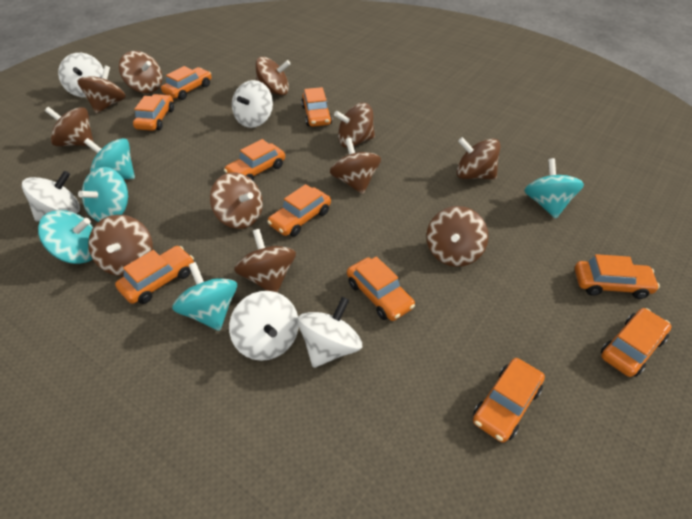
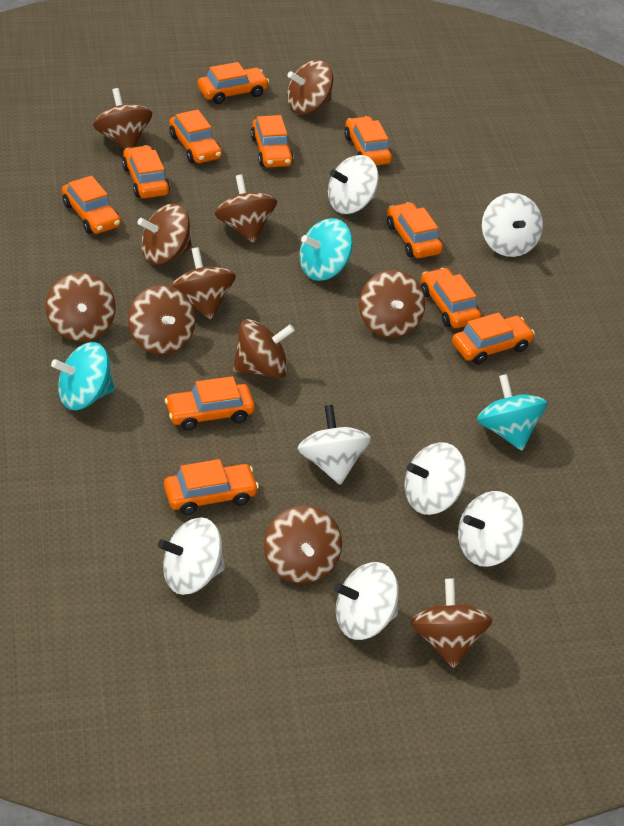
orange car: [115,246,194,304] [133,94,174,131] [161,66,212,100] [224,139,285,180] [267,184,331,237] [301,87,332,127] [347,257,415,321] [473,358,545,443] [575,254,660,299] [601,308,672,377] = 10 -> [62,176,121,234] [122,145,170,198] [164,459,259,515] [165,376,255,430] [169,110,222,163] [197,62,269,104] [251,115,294,168] [344,116,392,165] [387,202,443,258] [421,268,482,328] [452,313,535,365] = 11
turquoise spinning top: [38,210,94,264] [78,167,128,222] [84,138,135,179] [172,262,237,331] [524,158,584,219] = 5 -> [51,342,115,410] [299,218,353,281] [477,374,547,451] = 3
white spinning top: [22,171,80,221] [58,53,104,97] [229,291,299,361] [232,80,273,128] [297,297,362,368] = 5 -> [158,517,225,595] [297,405,371,485] [328,155,379,214] [334,562,399,640] [404,442,466,515] [458,491,524,567] [482,193,543,257] = 7

